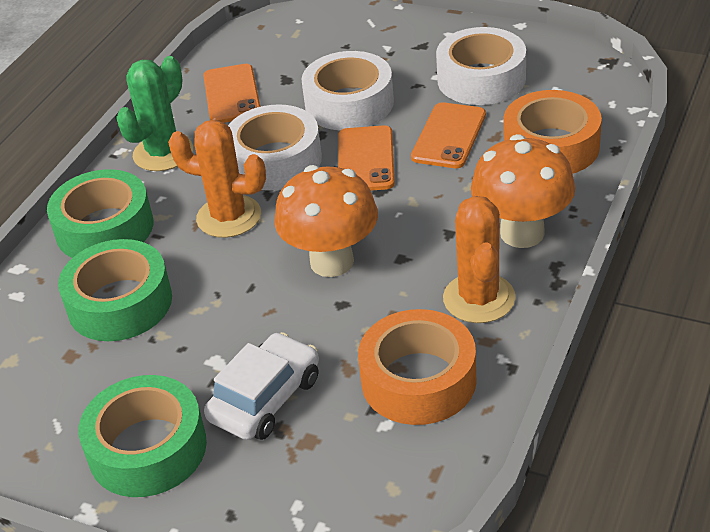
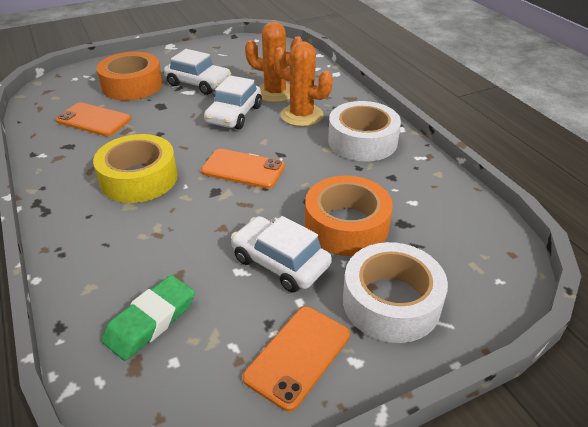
green cactus: [116,56,193,171] = 1 -> none = 0
green eraser: none = 0 -> [101,275,195,361] = 1
green tape: [47,169,153,258] [58,239,172,341] [79,375,207,497] = 3 -> none = 0
orange mushroom: [274,165,378,277] [471,134,575,248] = 2 -> none = 0
white car: [204,332,319,440] = 1 -> [164,49,231,95] [204,75,262,129] [231,216,332,292] = 3
white tape: [228,104,322,190] [302,51,394,131] [436,27,526,105] = 3 -> [328,101,401,161] [343,242,448,343] = 2
yellow tape: none = 0 -> [93,134,178,203] = 1

